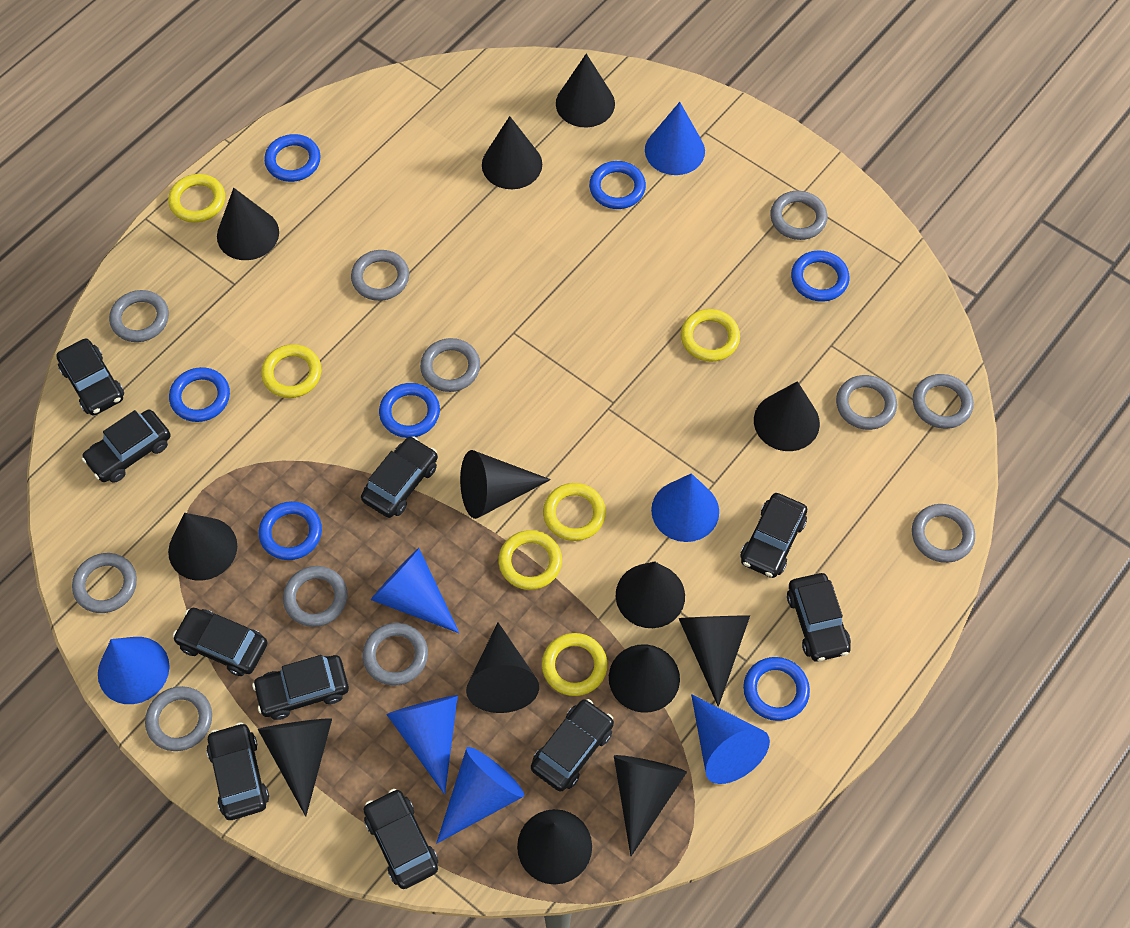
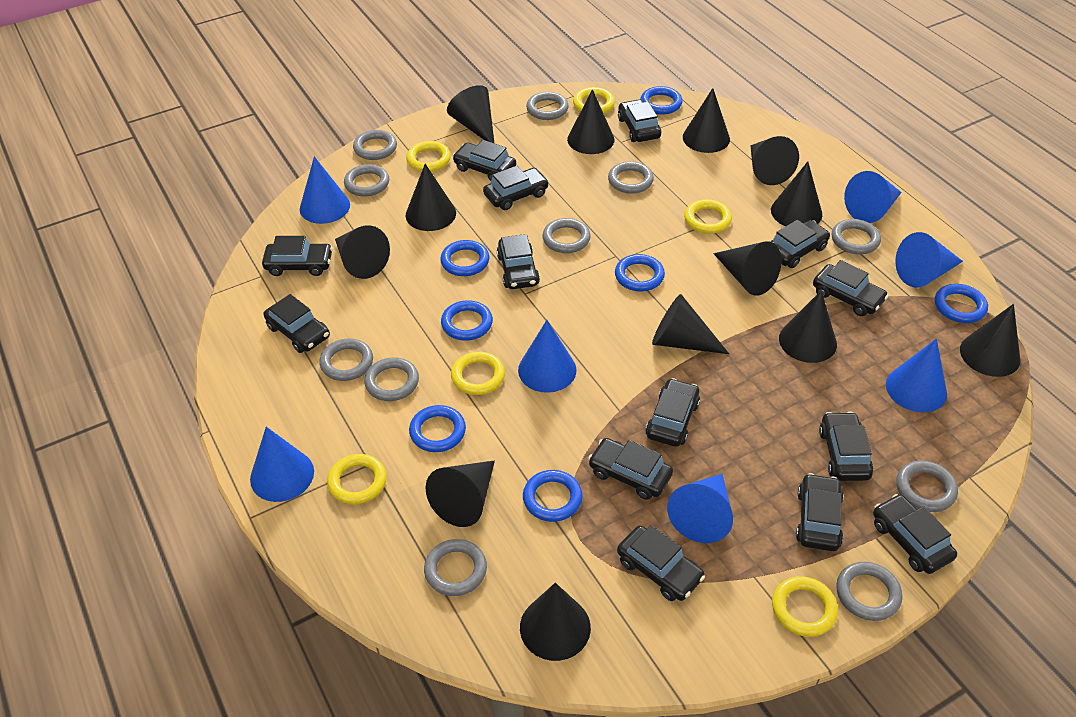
black car: [56,339,124,415] [82,410,171,483] [173,608,268,676] [207,722,269,820] [252,655,349,720] [361,436,438,518] [363,789,438,889] [531,699,614,792] [741,493,807,578] [787,573,851,661] = 10 -> [262,236,333,276] [264,294,330,353] [453,140,516,181] [483,166,549,210] [497,234,540,289] [588,438,673,500] [617,525,705,601] [618,99,661,142] [645,378,700,447] [770,220,830,268] [796,473,844,551] [813,260,888,316] [819,412,873,481] [873,494,957,574] = 14

